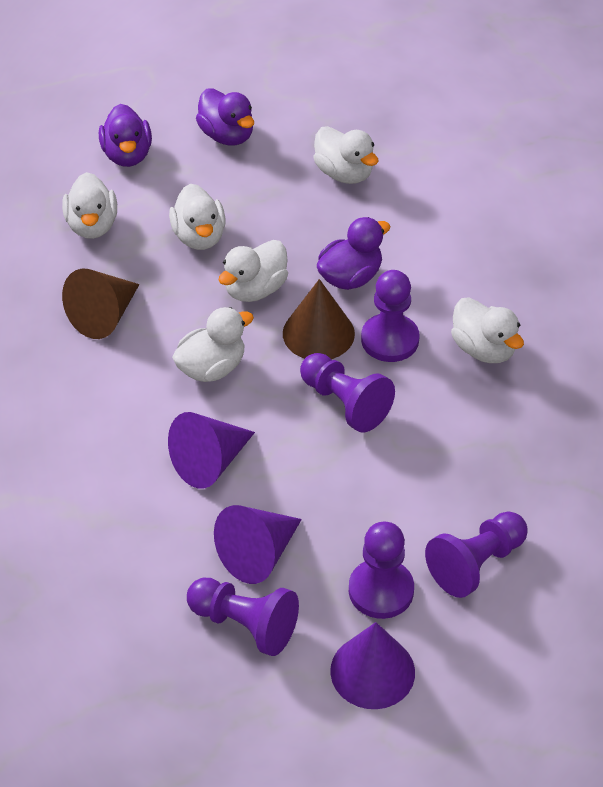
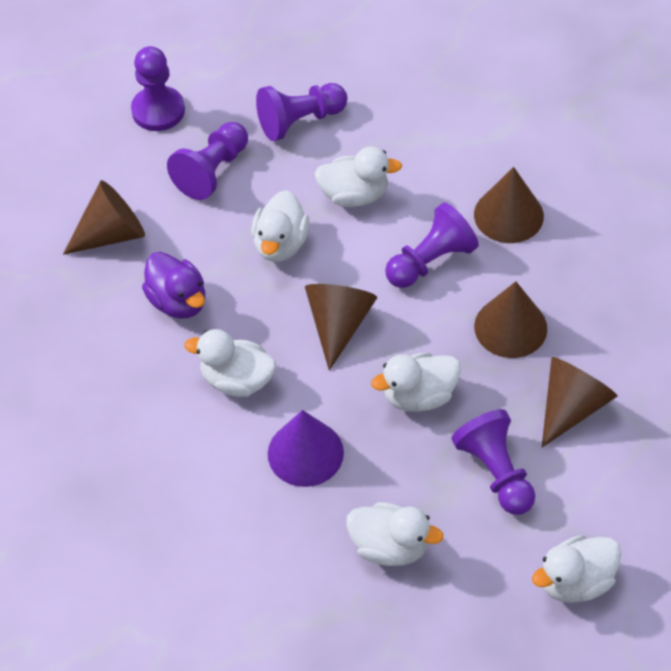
brown cone: [62,269,139,339] [283,279,355,359] = 2 -> [63,180,145,255] [305,284,377,371] [474,167,544,243] [474,281,547,358] [542,357,618,448] = 5
purple cone: [168,412,255,489] [214,505,302,584] [330,622,415,709] = 3 -> [268,410,344,487] = 1
purple duck: [99,104,152,167] [196,88,254,145] [317,217,391,290] = 3 -> [142,252,205,319] = 1

